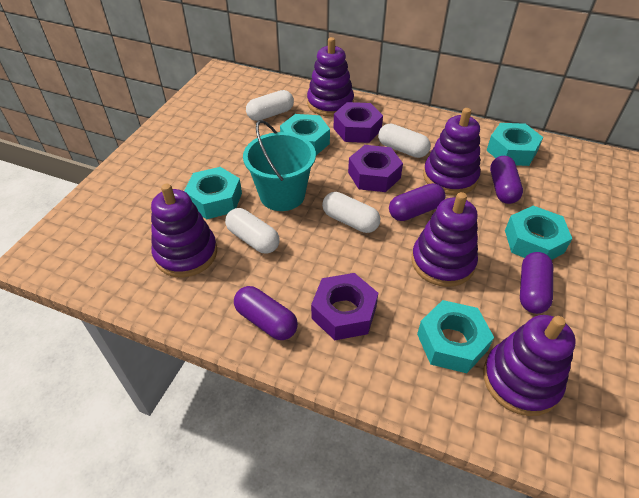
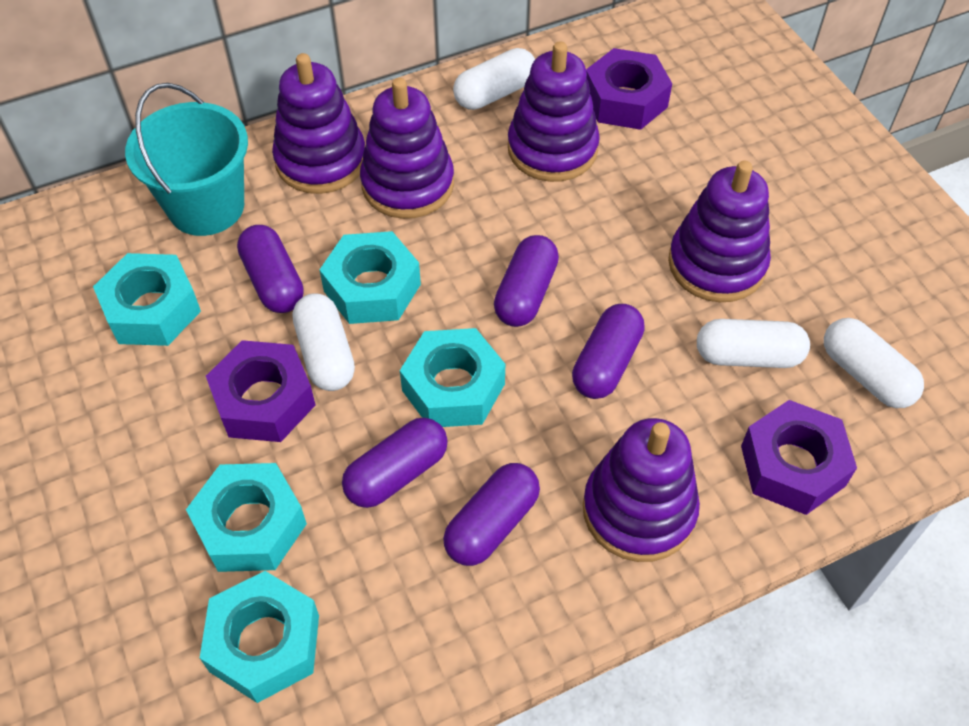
purple capsule: [234,286,298,340] [389,183,445,221] [490,156,523,204] [520,252,553,314] = 4 -> [237,225,304,313] [342,417,448,508] [443,463,540,566] [494,235,559,327] [572,304,645,399] = 5

